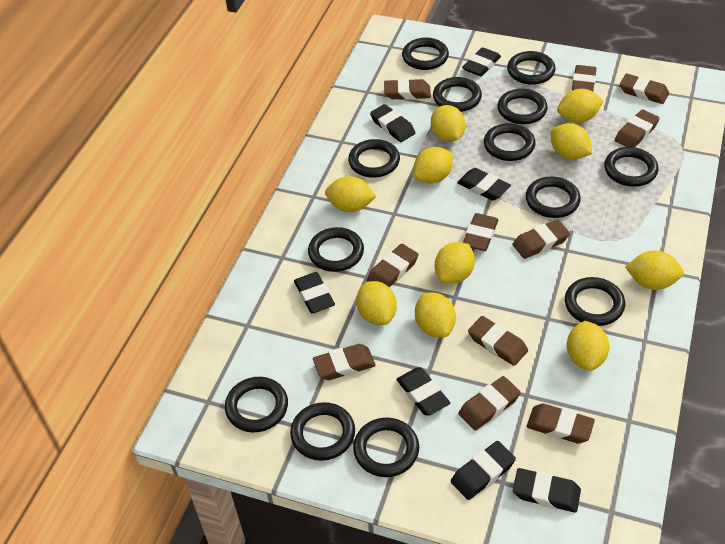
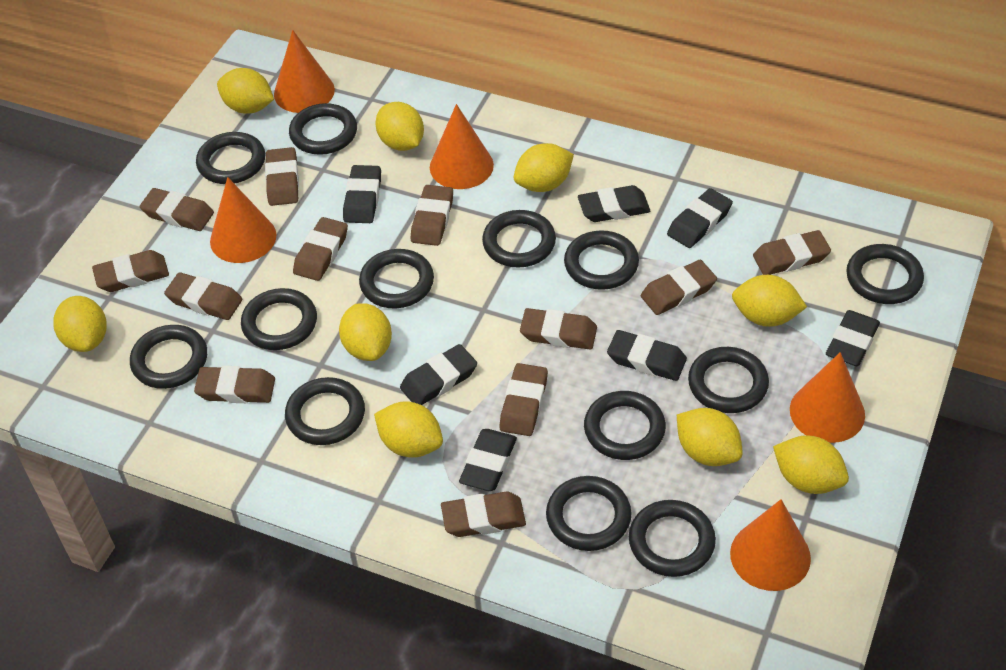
brown eraser: [313,344,376,380] [367,244,419,287] [384,79,431,100] [458,376,521,430] [463,213,498,251] [468,316,528,366] [513,220,570,259] [527,404,595,444] [572,65,597,92] [615,109,660,147] [620,74,669,104] = 11 -> [92,250,169,292] [140,188,214,231] [164,272,242,320] [194,366,275,403] [265,147,299,206] [293,217,348,281] [411,185,453,246] [441,491,526,537] [499,363,548,436] [520,308,597,349] [641,260,717,315] [753,230,831,275] = 12
orange cone: none = 0 -> [210,177,276,263] [274,30,335,113] [430,104,494,189] [730,499,811,591] [790,352,865,443] = 5
yellow lemon: [325,176,377,212] [356,281,397,325] [413,147,453,184] [415,293,456,337] [431,105,465,142] [435,242,475,284] [550,123,592,160] [557,89,603,123] [567,321,609,371] [625,250,684,290] = 10 -> [53,296,107,352] [217,68,274,114] [339,303,392,361] [374,401,443,458] [375,102,424,151] [514,143,574,192] [677,408,743,466] [732,275,807,327] [773,435,849,494] = 9

